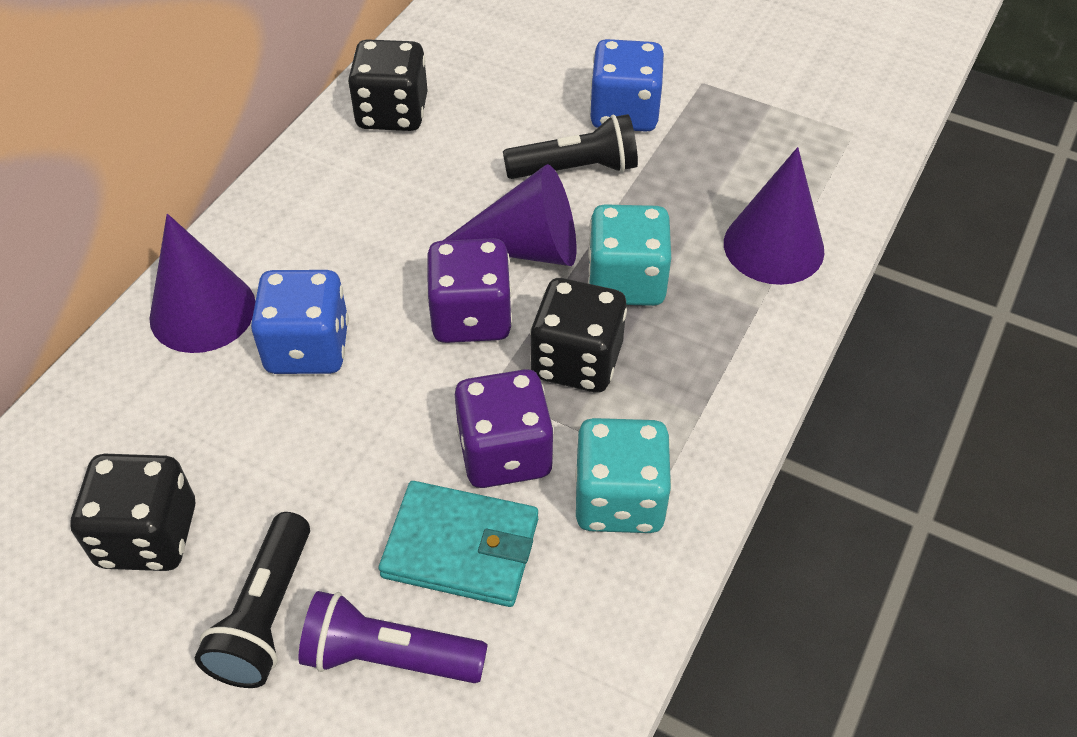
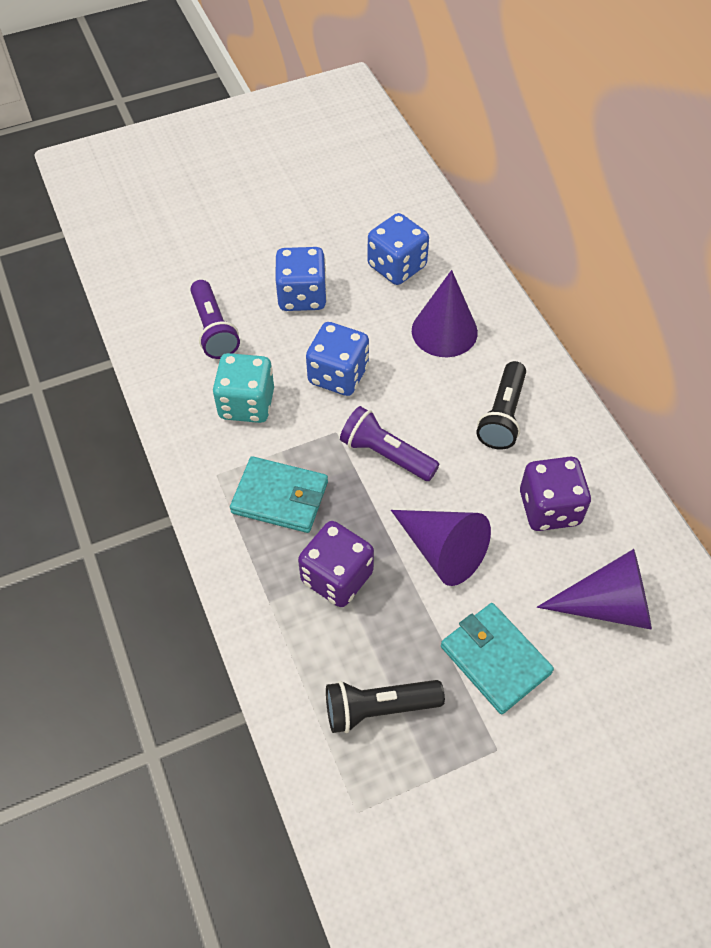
black dice: [70,454,195,571] [348,39,428,131] [530,278,627,392] = 3 -> none = 0
blue dice: [251,270,349,374] [589,39,664,132] = 2 -> [276,247,327,311] [306,322,369,396] [367,213,429,285] = 3
purple flashlight: [298,591,488,683] = 1 -> [190,280,240,359] [340,406,439,481] = 2
turquoise dice: [575,418,672,533] [588,204,671,306] = 2 -> [213,353,274,423] = 1
turquoise wallet: [379,481,538,607] = 1 -> [230,456,328,533] [441,603,554,714] = 2

